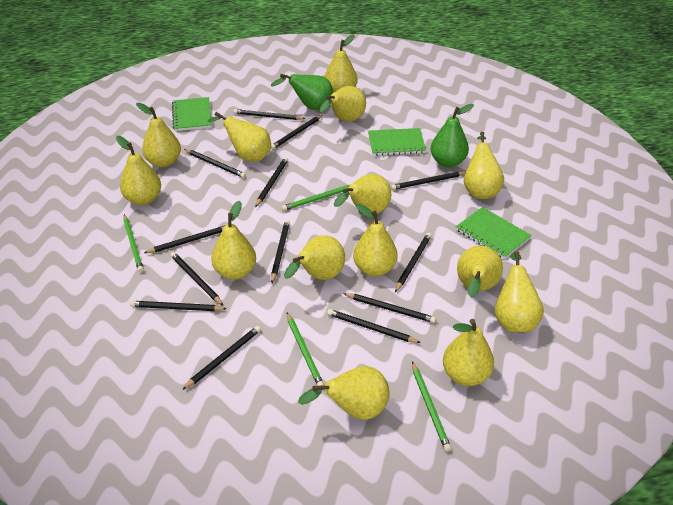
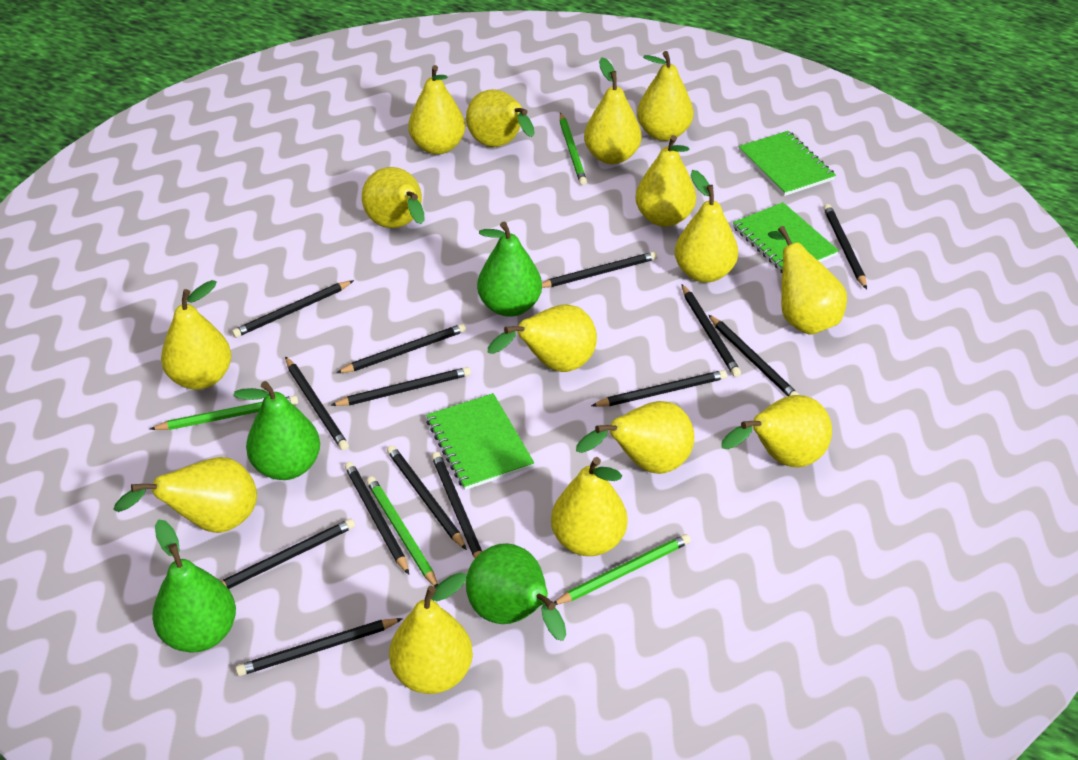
black pencil: [130,301,227,311] [144,226,224,253] [171,252,224,306] [182,326,261,390] [184,149,246,178] [234,109,306,120] [255,157,288,207] [271,115,322,150] [271,220,290,283] [327,309,421,343] [343,293,436,323] [391,172,466,190] [395,233,431,292] = 13 -> [221,519,355,589] [232,280,354,338] [235,618,403,676] [285,356,349,451] [330,367,471,406] [336,324,466,373] [345,462,409,575] [387,445,467,550] [432,452,482,558] [542,251,657,288] [591,370,727,407] [682,285,741,377] [709,315,799,396] [824,204,867,289] = 14
green pear: [271,74,333,110] [431,104,474,167] = 2 -> [152,519,236,652] [233,381,320,480] [466,543,566,641] [477,221,542,317] = 4
yellow pear: [116,136,161,205] [136,103,181,167] [208,112,271,162] [211,201,256,280] [284,235,345,280] [298,366,390,420] [319,86,366,122] [324,34,357,93] [334,174,391,214] [353,204,398,276] [443,319,494,386] [457,246,503,298] [464,132,504,199] [495,251,544,332] = 14 -> [113,457,257,533] [161,280,231,390] [362,167,424,228] [389,572,473,694] [408,65,465,155] [466,89,535,147] [488,304,597,372] [551,457,627,556] [576,401,694,474] [584,57,642,164] [635,135,696,227] [637,51,693,141] [675,170,738,283] [722,395,832,467] [768,226,847,335] = 15

